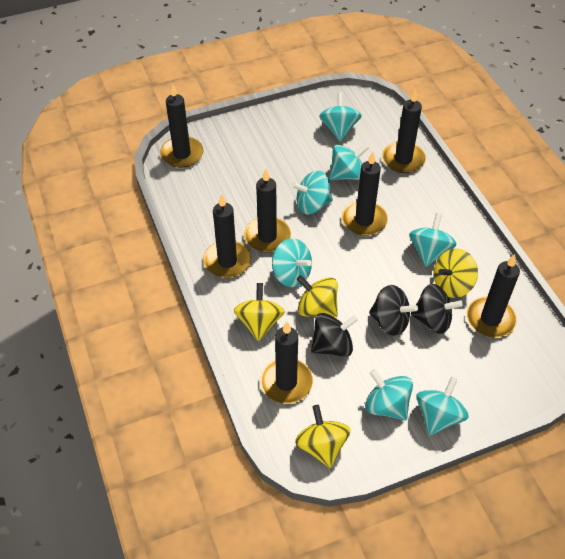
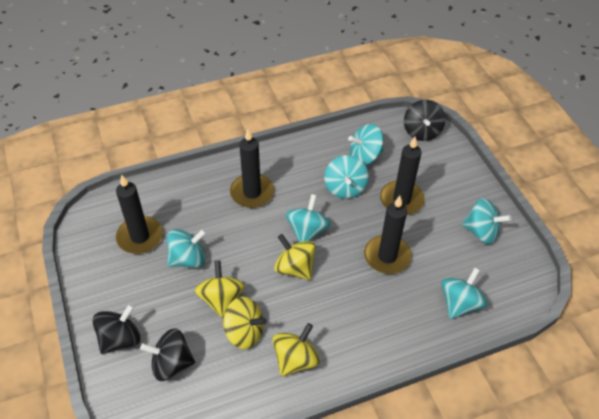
black candle: [160,83,203,168] [203,194,251,278] [244,169,291,253] [260,322,313,404] [342,152,388,236] [382,89,426,173] [466,254,520,338] = 7 -> [116,175,163,254] [230,129,274,208] [364,196,412,274] [380,137,425,215] = 4
turquoise spinning top: [272,238,312,287] [292,171,333,215] [319,92,361,141] [329,144,369,180] [365,369,413,421] [409,213,457,267] [416,377,469,436] = 7 -> [167,229,207,268] [285,194,331,242] [324,155,369,199] [348,124,384,165] [441,268,487,319] [462,198,511,244] = 6

